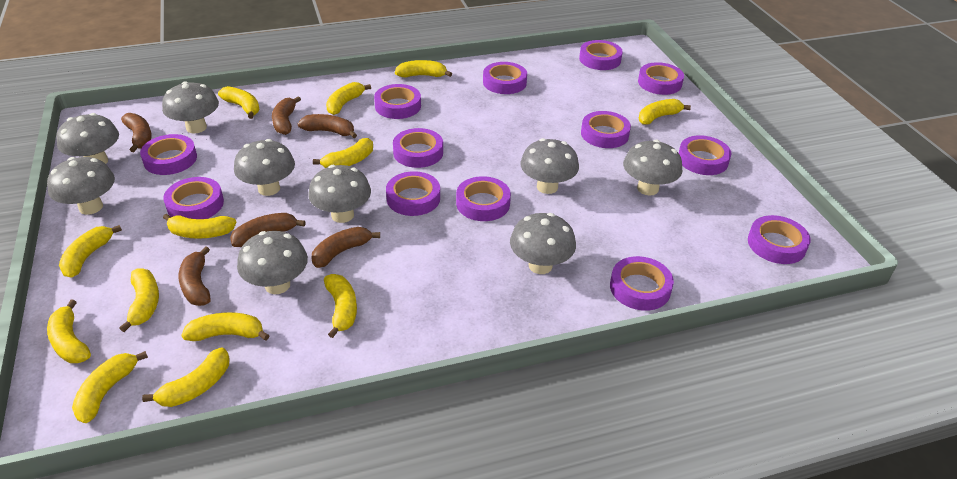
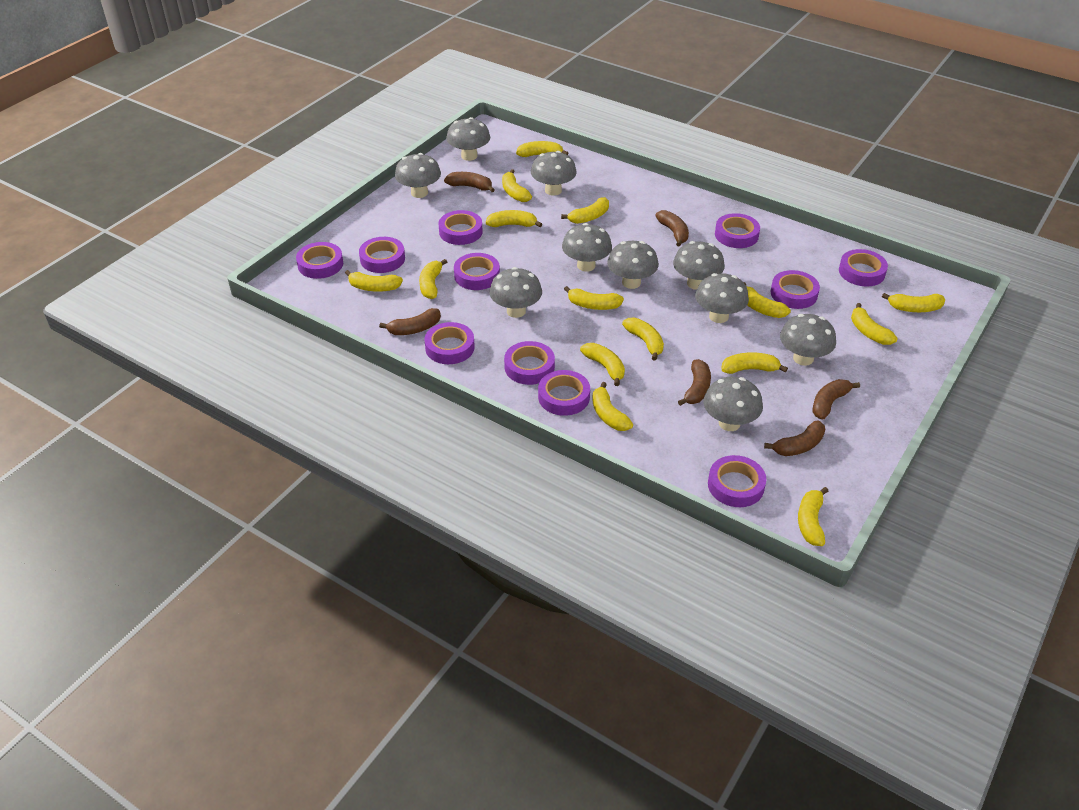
grey mushroom: [47,157,115,215] [56,113,119,164] [162,81,219,134] [234,139,295,196] [237,231,308,294] [308,165,371,223] [510,213,576,274] [520,138,579,194] [623,140,683,196] = 9 -> [395,153,441,198] [446,117,490,161] [489,267,542,318] [531,151,577,196] [562,223,612,272] [607,241,659,289] [673,241,725,290] [695,273,749,323] [703,377,763,431] [780,314,836,366] = 10
purple tape: [140,134,197,175] [164,177,224,219] [374,84,421,119] [386,171,440,216] [393,128,443,168] [456,176,511,221] [483,62,527,94] [579,40,623,70] [581,111,631,148] [610,256,674,311] [638,62,684,95] [679,135,731,175] [748,215,811,264] = 13 -> [296,242,343,279] [359,237,405,273] [424,322,475,364] [439,210,483,245] [454,253,500,290] [504,341,555,385] [538,370,590,416] [708,455,766,507] [715,213,760,248] [771,270,820,309] [839,249,888,286] = 11
yellow banana: [47,300,91,363] [59,225,122,278] [72,351,148,423] [119,268,159,332] [142,347,229,407] [163,214,237,239] [181,312,270,341] [218,86,260,119] [313,138,373,168] [324,274,357,338] [326,82,371,115] [395,60,452,78] [639,99,691,125] = 13 -> [345,270,403,292] [419,259,447,299] [486,210,542,227] [502,169,532,202] [516,141,568,157] [561,197,609,224] [564,286,624,310] [580,343,625,386] [592,382,633,431] [622,318,664,361] [722,352,788,374] [743,282,791,318] [798,487,828,546] [851,303,897,345] [882,293,945,312] = 15

